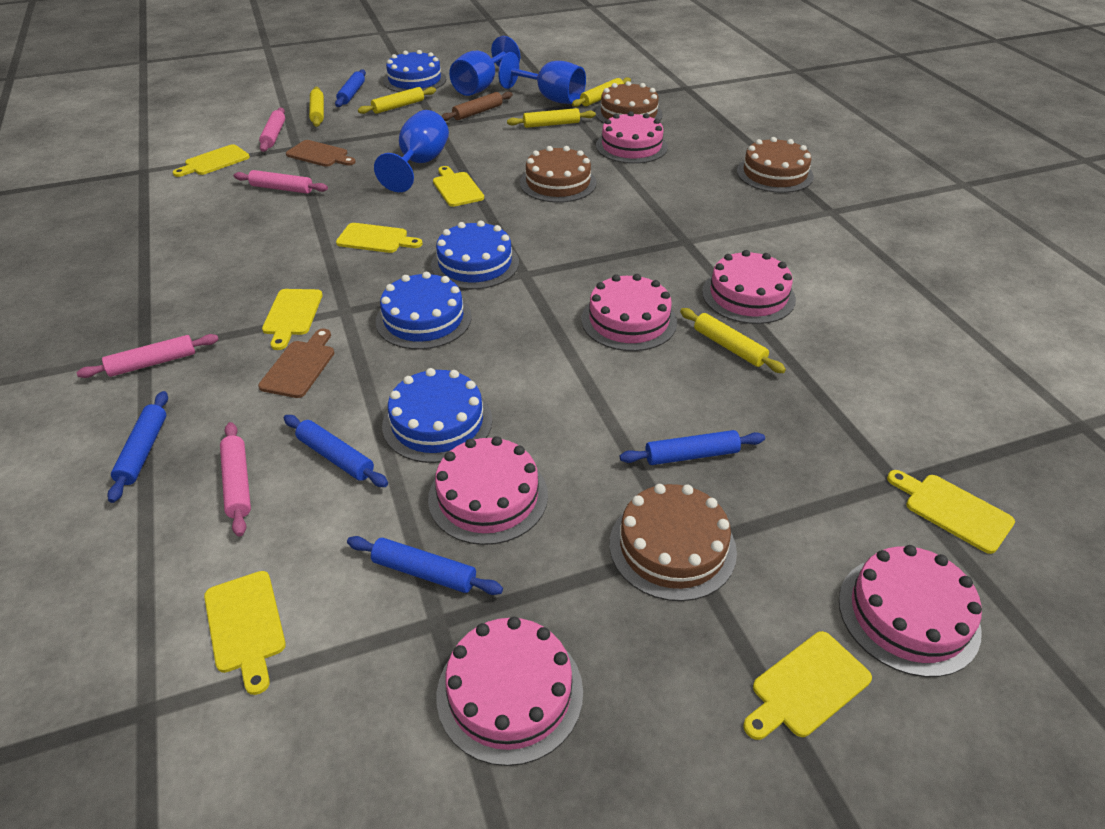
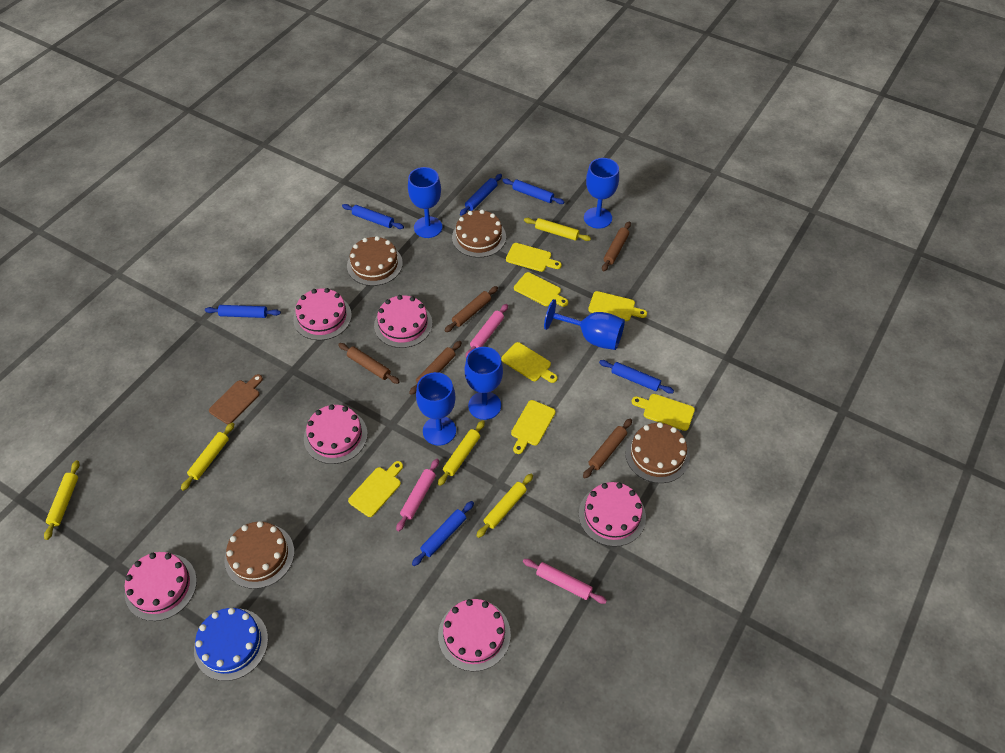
blue cake: [376,272,472,350] [382,368,492,463] [383,50,446,92] [431,220,519,289] = 4 -> [194,608,268,681] = 1
blue goblet: [374,110,449,192] [449,36,520,96] [498,52,586,104] = 3 -> [408,167,443,238] [416,372,456,446] [465,347,503,420] [544,299,625,350] [584,158,619,229] = 5
blue rolling pin: [107,391,168,503] [284,415,388,487] [335,69,366,107] [347,536,503,595] [620,430,765,465] = 5 -> [205,305,281,318] [342,204,404,229] [412,501,474,566] [460,174,502,216] [502,178,565,204] [599,360,674,394] = 6
brown cutting board: [258,329,334,398] [286,140,356,167] = 2 -> [209,374,263,424] = 1
brown rolling pin: [441,92,513,121] = 1 -> [338,343,400,384] [409,341,462,395] [445,286,498,332] [583,418,632,478] [602,221,631,271] = 5
pink rolling pin: [76,334,219,378] [220,422,251,537] [234,170,328,194] [259,107,285,152] = 4 -> [396,459,439,531] [465,304,508,357] [523,559,607,604] = 3

